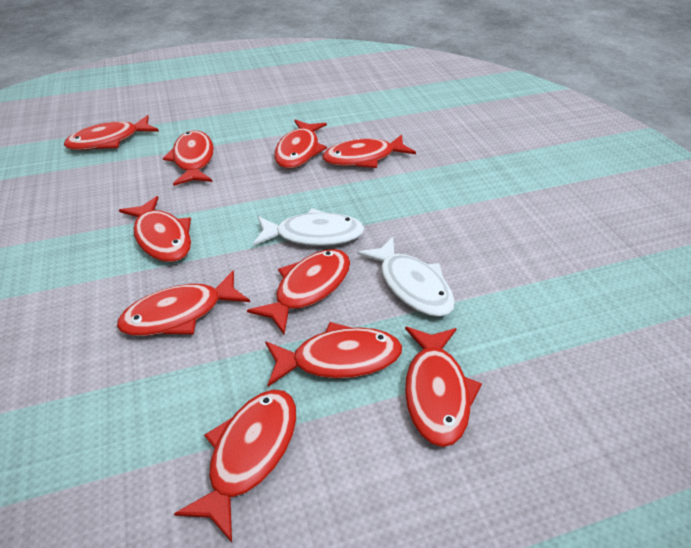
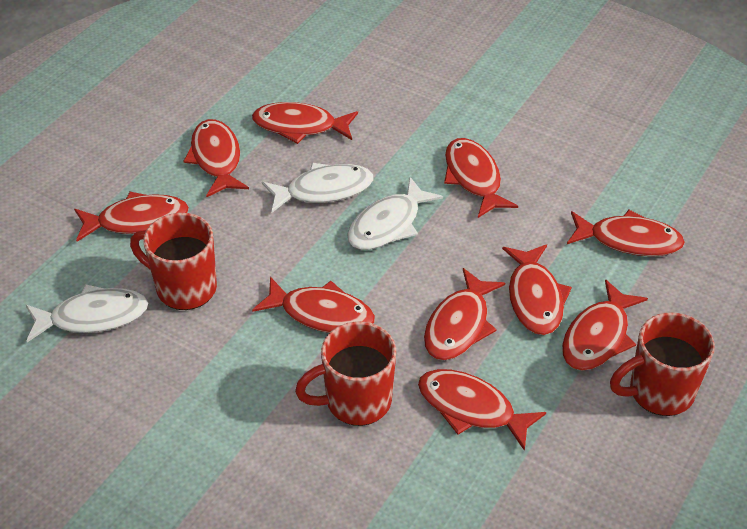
red mug: none = 0 -> [130,213,217,310] [295,322,396,426] [610,312,715,416] = 3
white fish: [253,208,365,246] [357,237,455,317] = 2 -> [26,284,148,342] [262,163,374,213] [347,177,443,250] = 3

